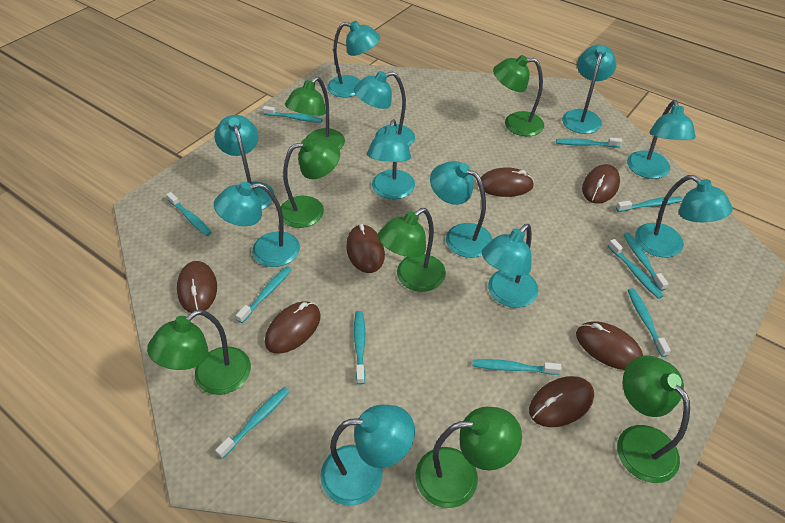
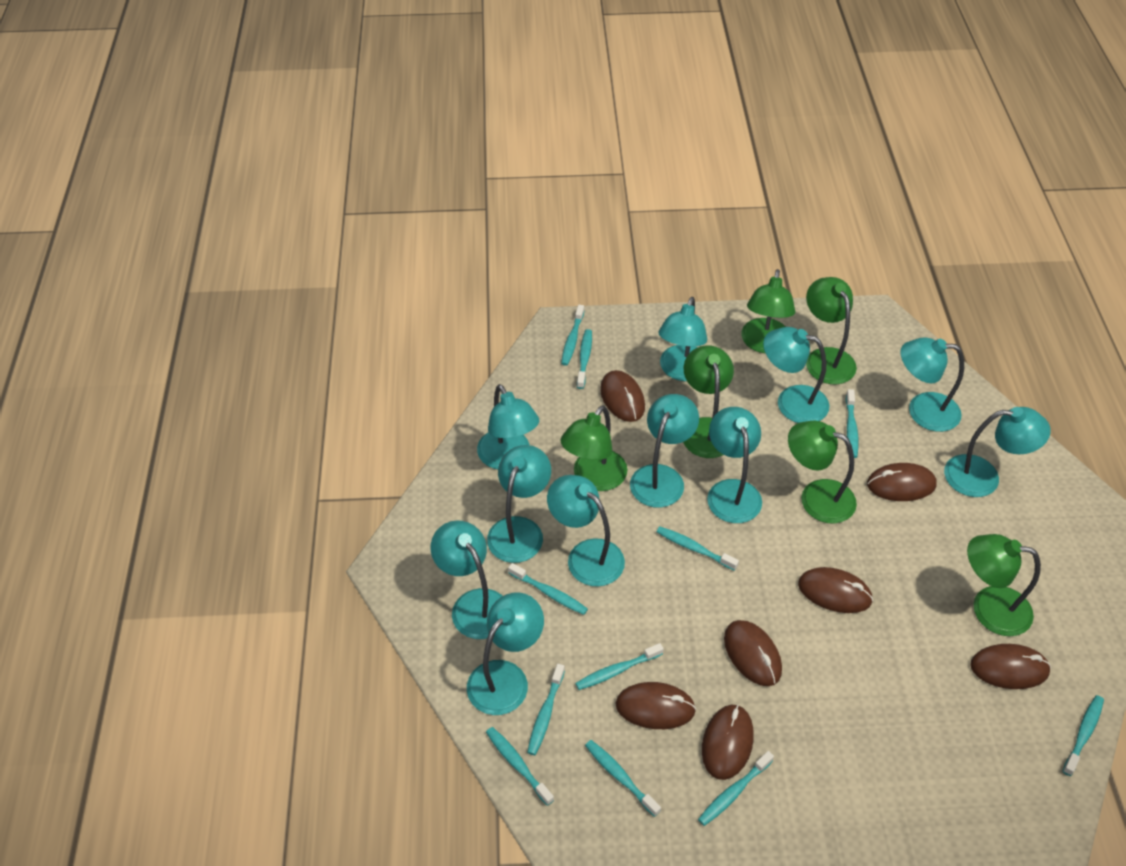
green lamp: [147,309,251,395] [281,138,340,228] [285,77,345,149] [378,208,446,292] [415,407,522,508] [493,55,544,136] [617,355,690,483] = 7 -> [561,405,627,491] [683,345,734,458] [741,269,795,353] [788,420,857,524] [806,277,857,385] [967,534,1041,636] = 6

